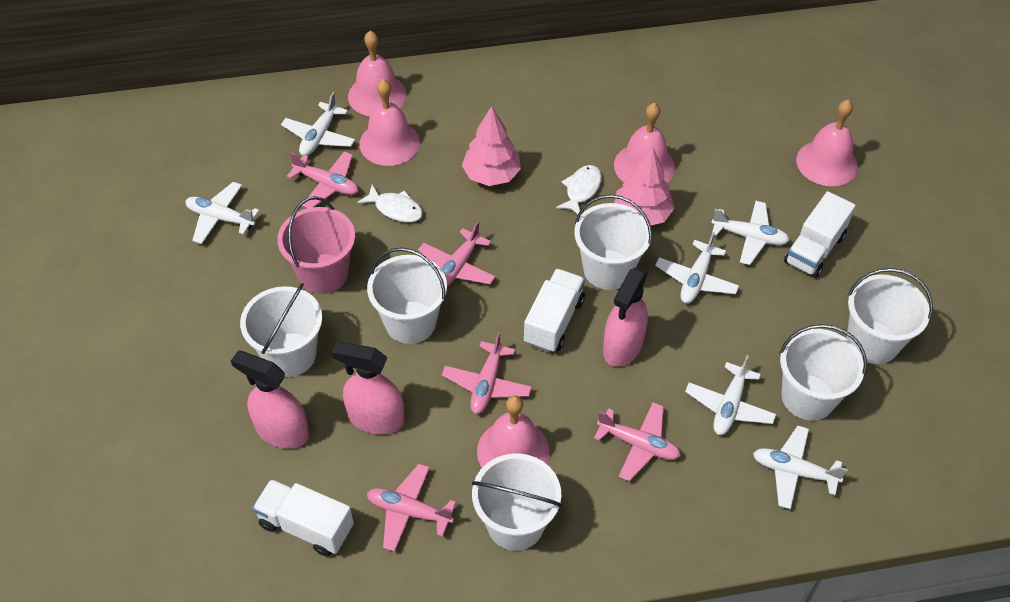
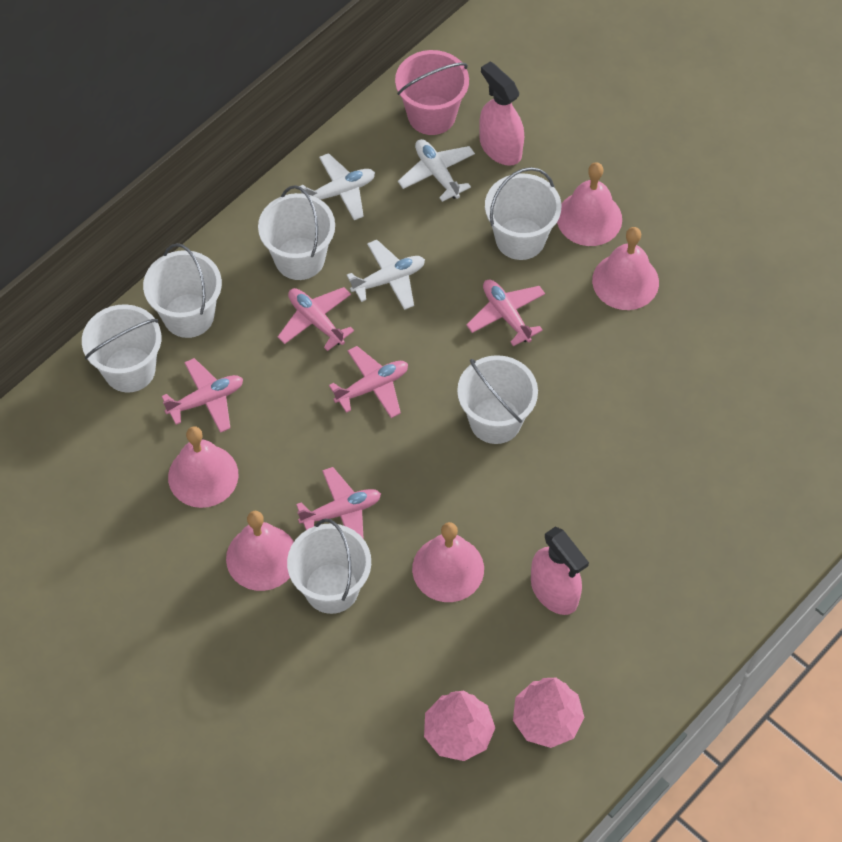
pink spray bottle: [231,350,309,449] [331,341,404,434] [603,268,648,367] = 3 -> [479,61,524,166] [531,526,589,615] = 2
white fish: [357,185,423,222] [556,165,602,214] = 2 -> none = 0
white plane: [185,182,259,244] [281,92,355,156] [655,232,739,303] [685,355,776,435] [711,201,790,265] [753,426,848,509] = 6 -> [300,153,375,220] [347,240,425,310] [398,139,475,202] = 3
white truck: [253,479,354,556] [524,269,585,353] [784,191,856,278] = 3 -> none = 0

